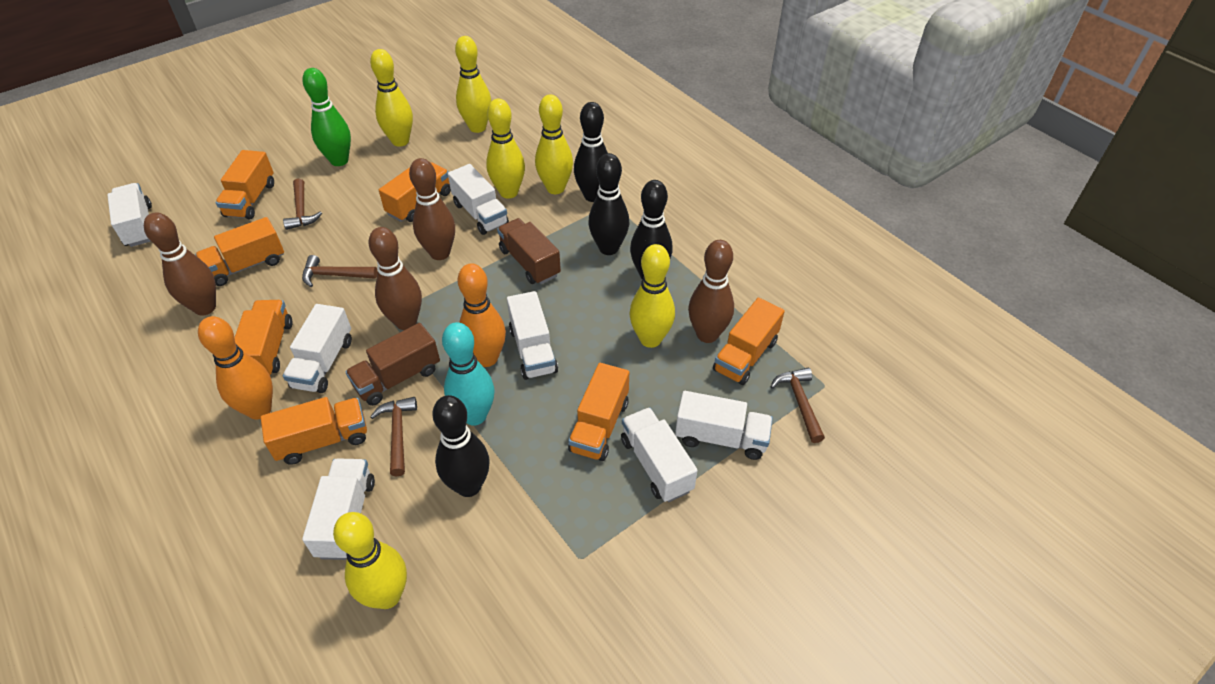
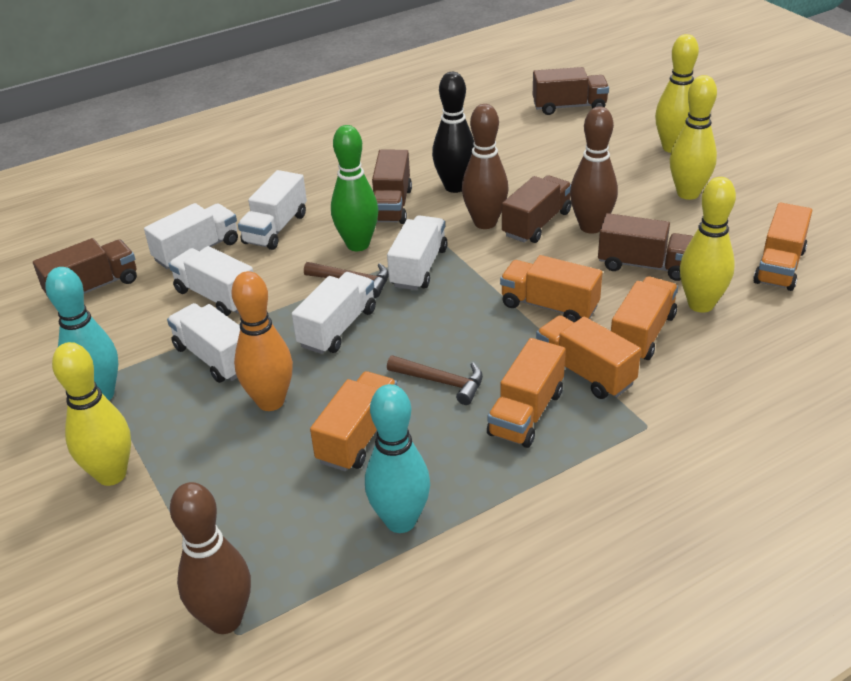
black bowling pin: [432,395,490,497] [574,102,608,202] [588,153,629,255] [630,180,673,280] = 4 -> [432,72,474,193] = 1
brown bowling pin: [144,213,216,316] [369,227,422,330] [409,158,455,260] [688,240,734,343] = 4 -> [170,482,251,634] [462,104,509,229] [570,107,618,234] = 3
brown hammer: [283,179,322,230] [302,255,378,287] [370,397,417,477] [770,368,825,443] = 4 -> [304,262,389,298] [387,355,483,405] = 2
brown truck: [345,323,440,406] [497,218,561,284] = 2 -> [33,238,137,297] [372,150,412,224] [502,175,572,243] [533,67,609,115] [598,213,693,281] = 5
orange bowling pin: [198,316,273,420] [458,264,506,367] = 2 -> [231,271,293,411] = 1
orange truck: [195,217,284,286] [215,150,274,220] [234,300,293,375] [261,397,367,465] [379,162,451,222] [568,363,629,461] [713,298,785,385] = 7 -> [310,371,397,472] [487,338,566,448] [500,255,603,323] [536,315,641,399] [611,277,678,360] [753,202,812,291] = 6
turquoise bowling pin: [442,322,494,426] = 1 -> [45,267,118,400] [365,384,430,533] = 2
white truck: [107,183,152,247] [283,304,352,393] [302,458,375,560] [448,164,509,235] [507,291,558,380] [621,407,698,502] [675,391,773,460] = 7 -> [144,203,238,269] [167,303,240,383] [169,246,253,316] [238,170,307,250] [292,272,376,354] [387,215,448,290] = 6
yellow bowling pin: [333,512,407,609] [370,49,413,147] [455,36,491,133] [486,99,525,199] [535,95,573,194] [629,244,675,348] = 6 -> [52,342,131,486] [655,34,699,153] [670,75,717,200] [680,177,736,313] = 4

